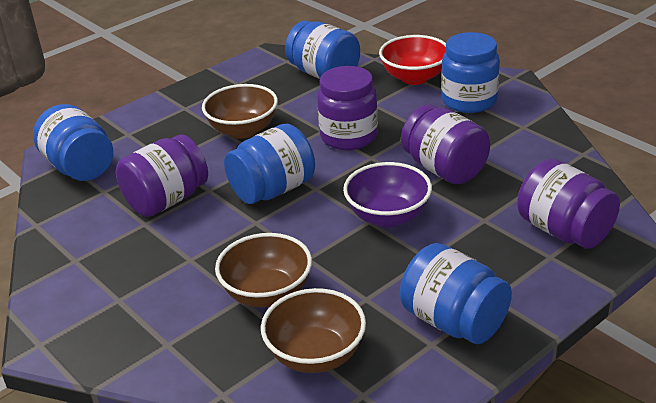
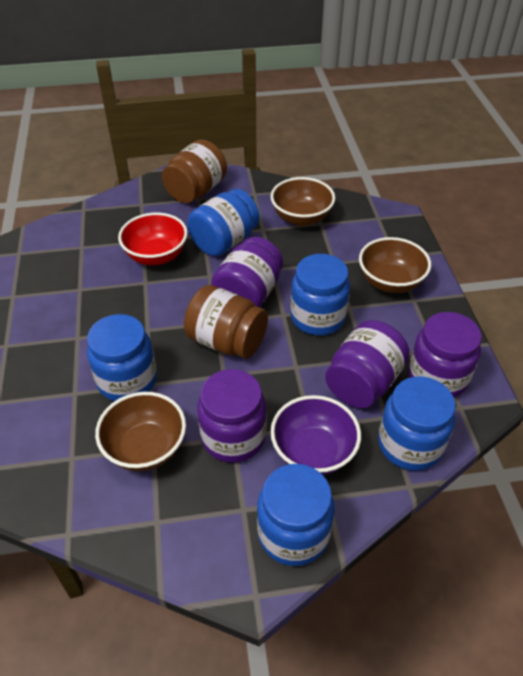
brown jar: none = 0 -> [162,139,227,203] [184,285,268,358] = 2

